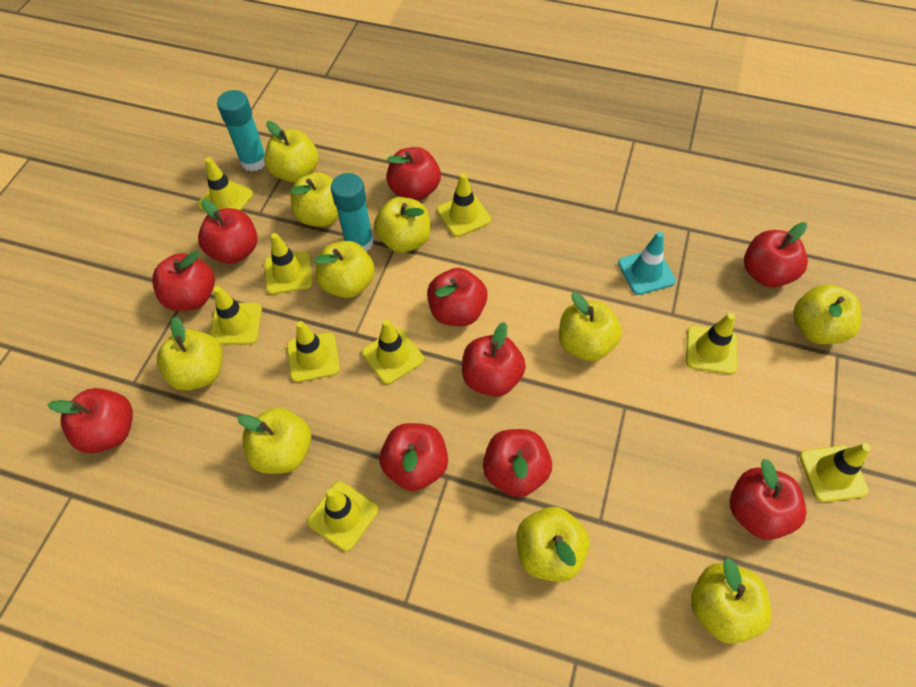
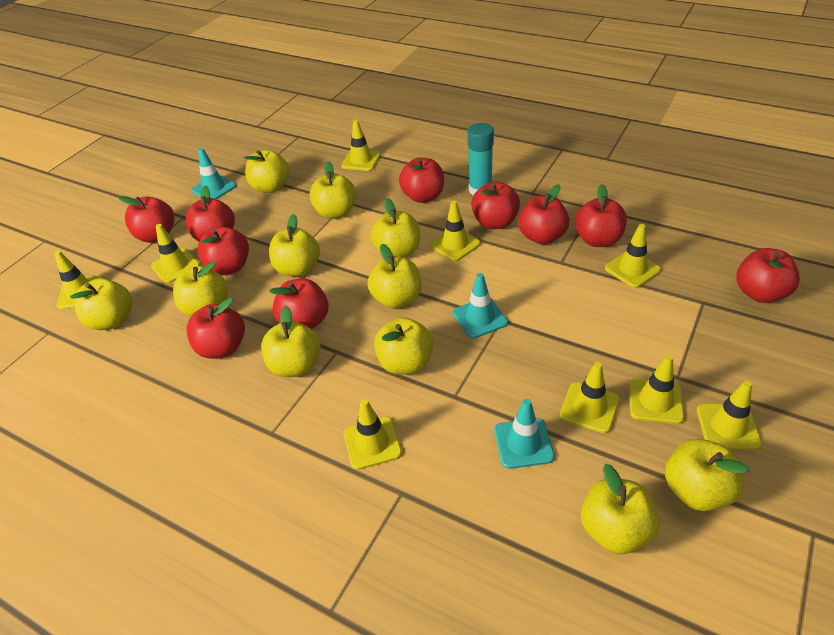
turquoise glue stick: [217,90,265,171] [331,173,374,252] = 2 -> [468,123,494,195] = 1
turquoise traffic cone: [618,232,676,295] = 1 -> [191,148,236,199] [453,273,508,338] [494,399,555,469] = 3
yellow apple: [157,316,223,391] [237,408,311,474] [264,121,318,182] [291,172,339,227] [314,241,375,298] [374,197,431,253] [516,507,590,582] [559,292,622,361] [691,558,772,644] [793,284,861,344] = 10 -> [70,278,132,330] [173,261,228,317] [244,149,290,193] [261,306,321,377] [269,214,320,277] [310,161,356,219] [368,244,421,308] [370,198,420,257] [374,317,434,375] [581,464,660,554] [665,439,749,511] = 11

